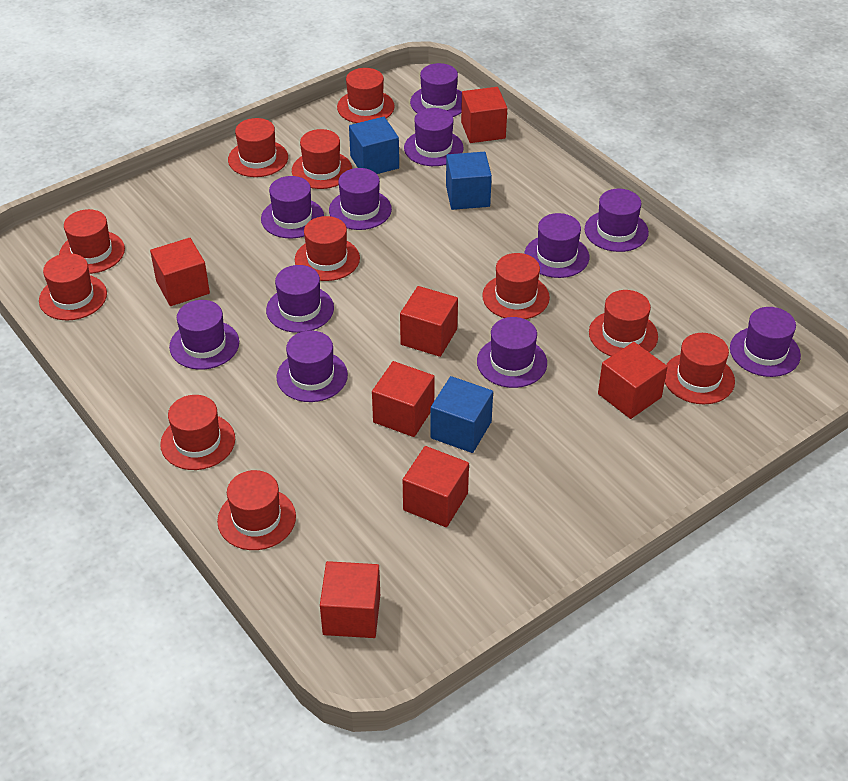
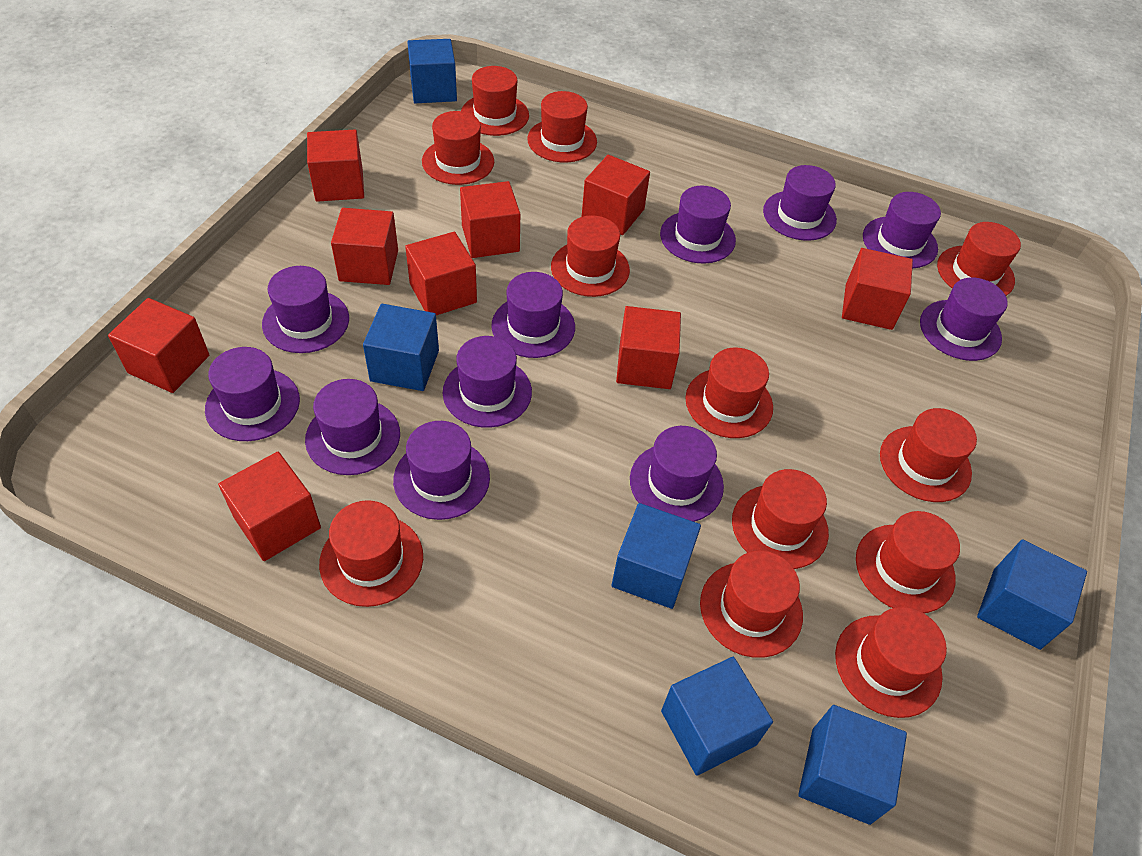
blue cube: [349,117,399,174] [430,376,493,453] [446,152,492,210] = 3 -> [363,304,439,391] [407,39,457,103] [612,503,701,609] [661,657,773,776] [798,705,907,825] [977,539,1087,650] = 6
red cube: [150,238,210,306] [320,561,380,638] [372,361,435,437] [400,286,458,357] [403,446,469,527] [461,87,507,143] [598,342,668,419] = 7 -> [108,298,209,393] [218,452,321,561] [307,130,364,202] [331,208,398,285] [405,232,477,315] [460,181,520,258] [582,155,650,235] [616,306,681,389] [842,248,913,330] = 9
red hat: [39,253,107,320] [59,209,125,274] [160,395,235,470] [217,470,296,550] [228,118,288,177] [292,129,352,189] [295,216,360,281] [337,68,395,123] [482,253,550,319] [589,290,658,356] [665,333,735,404] = 11 -> [319,500,423,607] [422,111,494,185] [461,66,529,136] [527,91,597,162] [551,215,630,297] [685,348,773,438] [700,551,803,658] [732,469,829,569] [835,607,947,718] [856,511,960,613] [880,408,977,502] [937,222,1021,296] = 12

